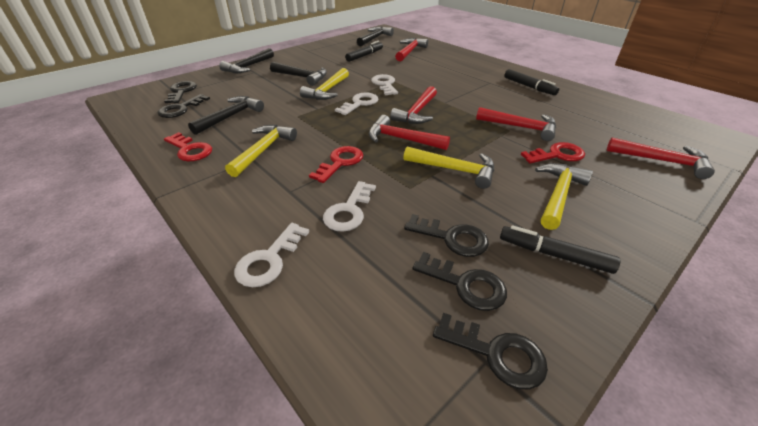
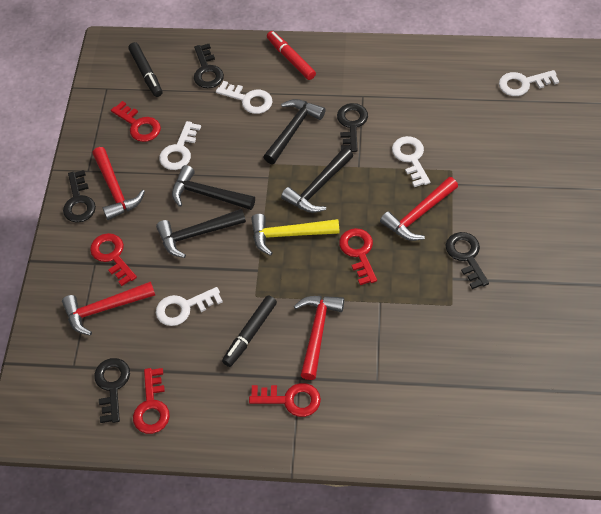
black marker: [345,41,383,62] [500,225,620,274] [504,69,559,95] = 3 -> [128,42,162,97] [222,296,277,367] = 2
red hammer: [369,115,450,150] [390,86,437,124] [395,38,428,61] [476,107,556,141] [607,138,715,179] = 5 -> [62,281,155,335] [92,147,145,220] [294,296,344,380] [380,177,458,241] = 4
red key: [164,132,212,161] [309,146,363,183] [521,142,585,164] = 3 -> [90,233,137,286] [111,101,161,142] [133,368,170,434] [249,383,321,417] [339,228,377,285] = 5
red marker: none = 0 -> [267,31,316,80] = 1
white key: [234,223,309,287] [323,181,376,232] [335,93,378,115] [371,74,398,95] = 4 -> [156,287,223,326] [159,121,201,170] [216,81,273,114] [392,136,430,187] [499,70,559,96] = 5
yellow hammer: [225,125,297,177] [300,68,349,100] [403,147,494,189] [535,163,593,230] = 4 -> [251,214,340,256] = 1

